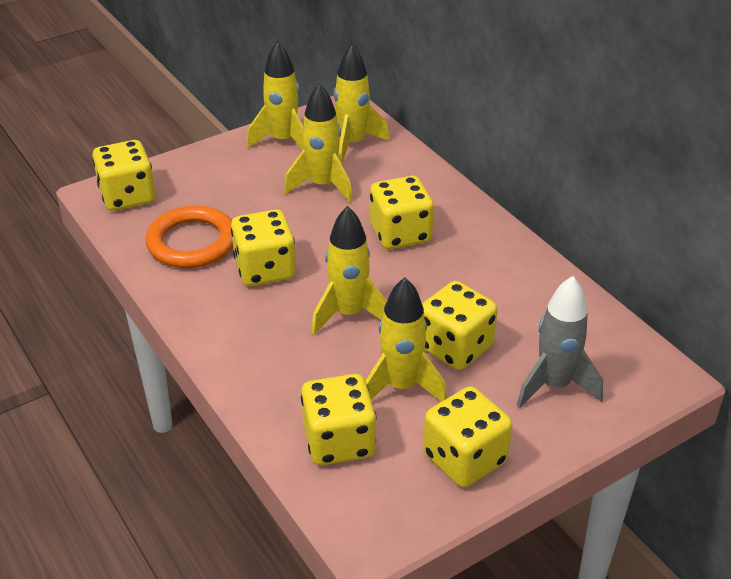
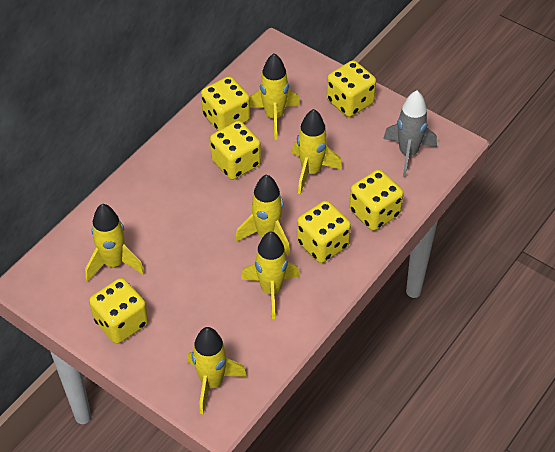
orange ring: [145,205,233,268] = 1 -> none = 0
yellow rocket: [247,41,304,150] [284,83,353,203] [311,206,387,335] [333,44,390,164] [365,277,447,402] = 5 -> [85,204,145,282] [187,327,247,414] [235,174,290,256] [241,232,300,319] [250,53,300,140] [292,109,342,194] = 6

